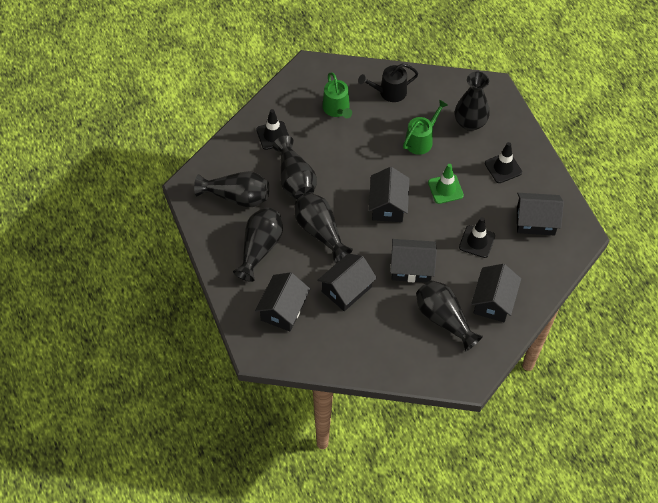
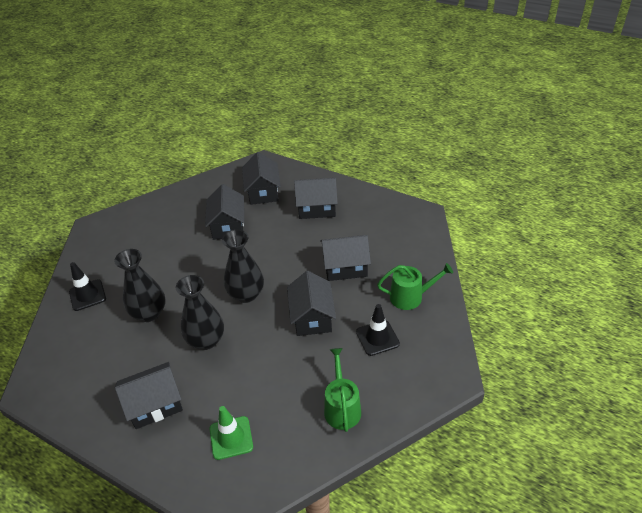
black traffic cone: [256,109,289,150] [459,217,495,258] [485,142,522,183] = 3 -> [69,262,106,311] [356,304,400,356] = 2
black vase: [194,171,269,207] [233,207,283,282] [273,136,317,199] [295,193,353,263] [416,280,483,352] [455,71,490,131] = 6 -> [114,249,166,322] [176,275,224,350] [222,230,264,303] = 3
black watering can: [358,64,418,102] = 1 -> none = 0

